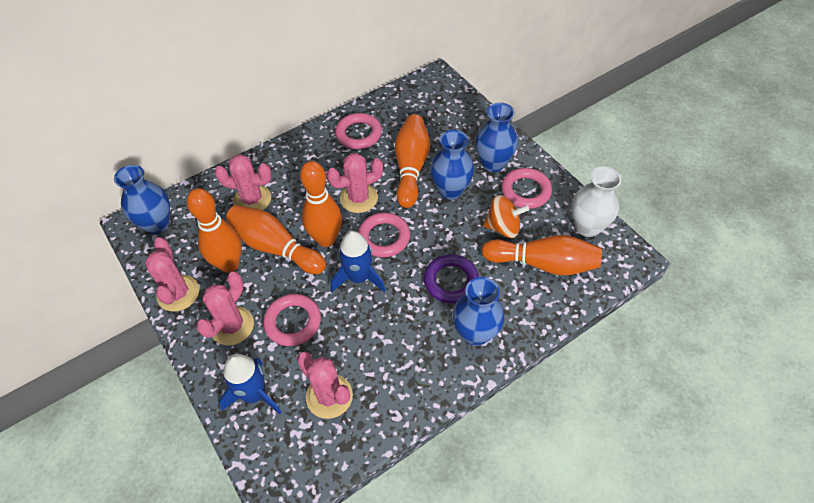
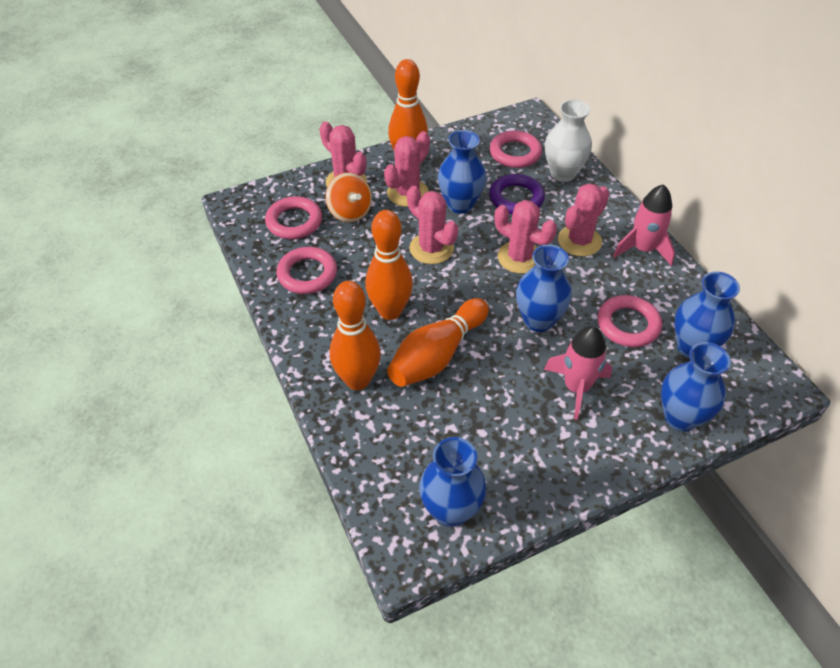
blue rocket: [219,354,282,414] [331,231,386,292] = 2 -> none = 0
blue vase: [114,165,170,234] [430,130,474,200] [453,277,504,346] [475,102,518,172] = 4 -> [419,437,486,527] [438,130,486,214] [516,244,572,332] [661,342,731,432] [674,271,740,359] = 5
orange bowling pin: [187,188,242,273] [226,205,326,274] [300,161,342,247] [395,115,430,208] [481,235,602,276] = 5 -> [330,281,381,390] [365,210,413,320] [387,298,489,387] [388,59,428,150] = 4
pink rocket: none = 0 -> [544,326,612,420] [613,184,675,266] = 2

